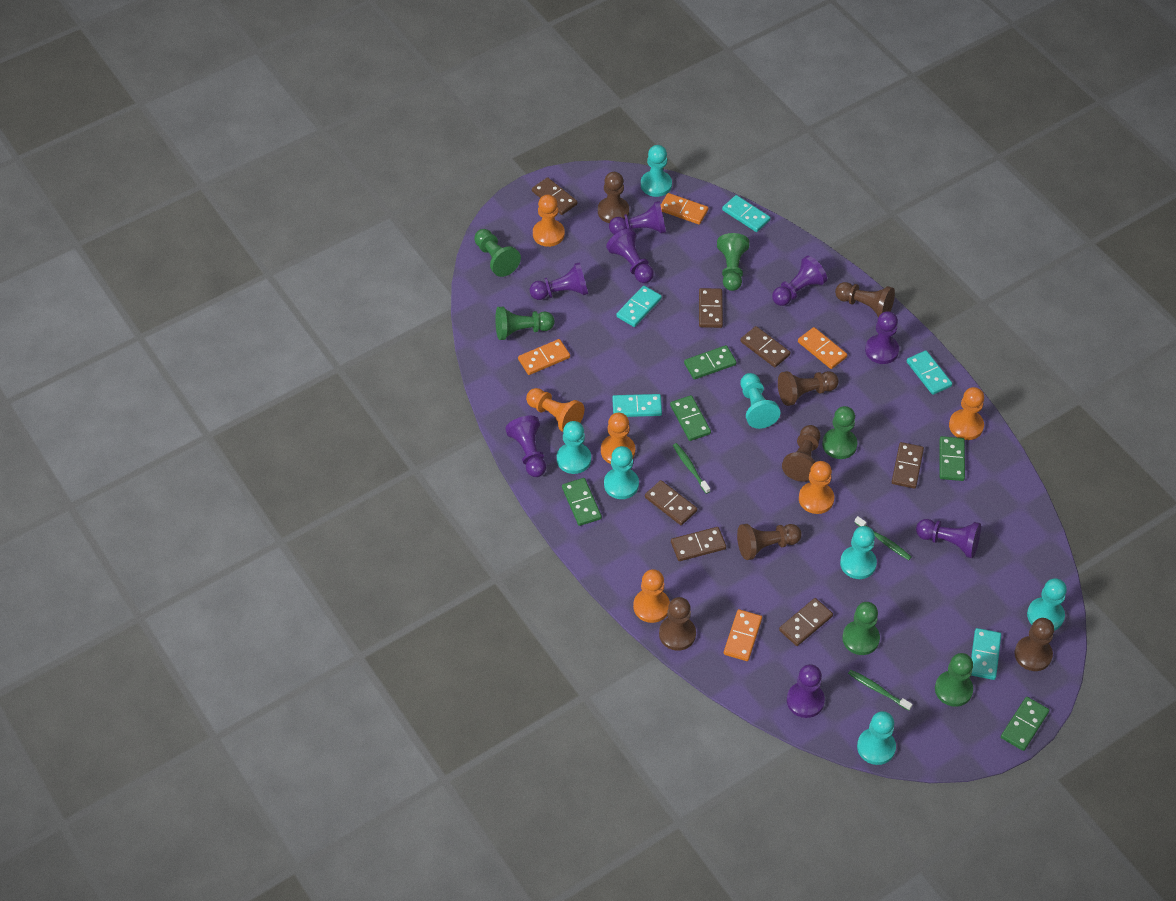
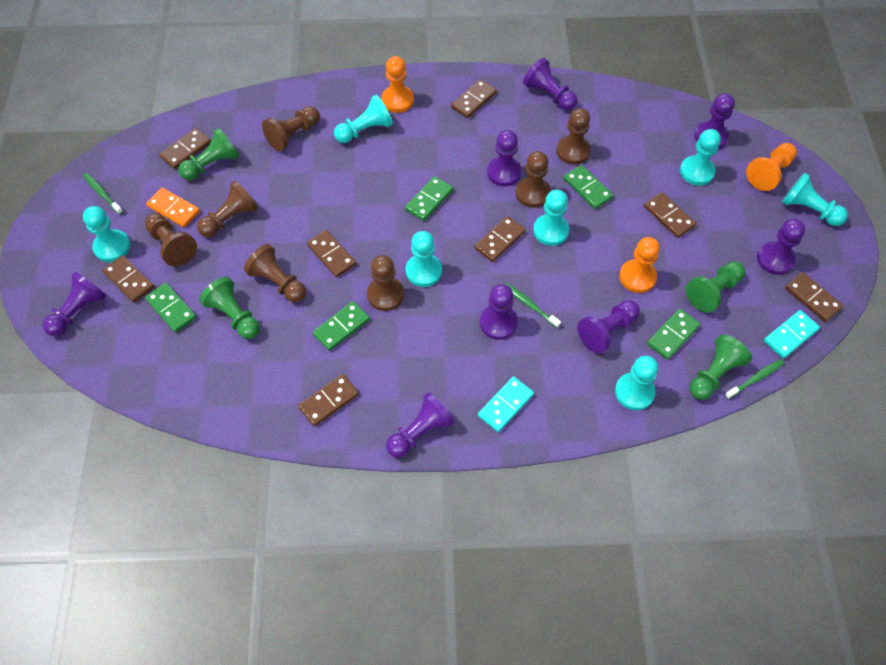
brown domino: [532,177,578,215] [645,480,697,525] [671,527,726,561] [699,288,723,328] [740,326,790,367] [779,598,833,646] [892,442,924,489] = 7 -> [102,255,154,303] [159,128,211,169] [298,374,359,427] [307,230,356,277] [451,79,497,118] [474,216,526,262] [644,192,696,238] [785,272,843,322] = 8
green pawn: [474,229,521,277] [495,307,555,340] [717,233,749,291] [822,406,857,459] [842,602,880,655] [935,653,973,707] = 6 -> [178,128,239,180] [200,277,260,339] [686,261,745,313] [690,334,752,400] = 4
orange domino: [518,339,570,375] [661,193,708,225] [724,609,762,661] [798,327,847,369] = 4 -> [146,188,200,227] = 1
orange pawn: [526,388,584,432] [533,194,565,247] [601,413,635,464] [633,569,670,623] [799,461,834,514] [949,387,984,440] = 6 -> [381,56,414,113] [619,237,660,293] [746,143,797,191] = 3
turquoise domino: [612,394,662,417] [616,285,662,327] [722,195,770,232] [907,350,952,395] [971,628,1001,680] = 5 -> [478,376,534,432] [764,310,820,359] = 2

